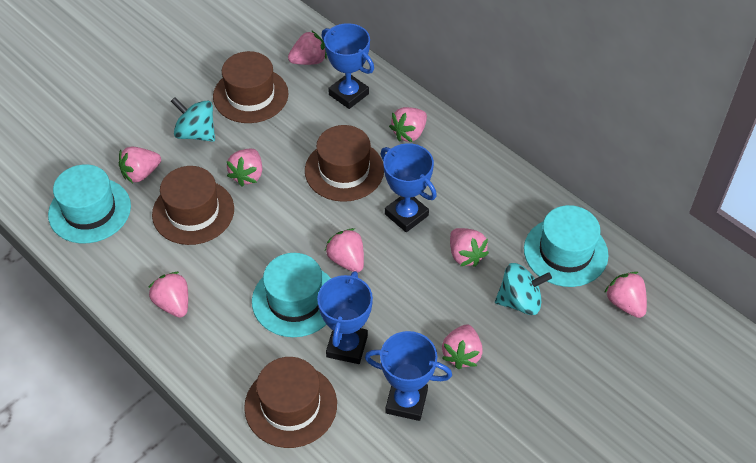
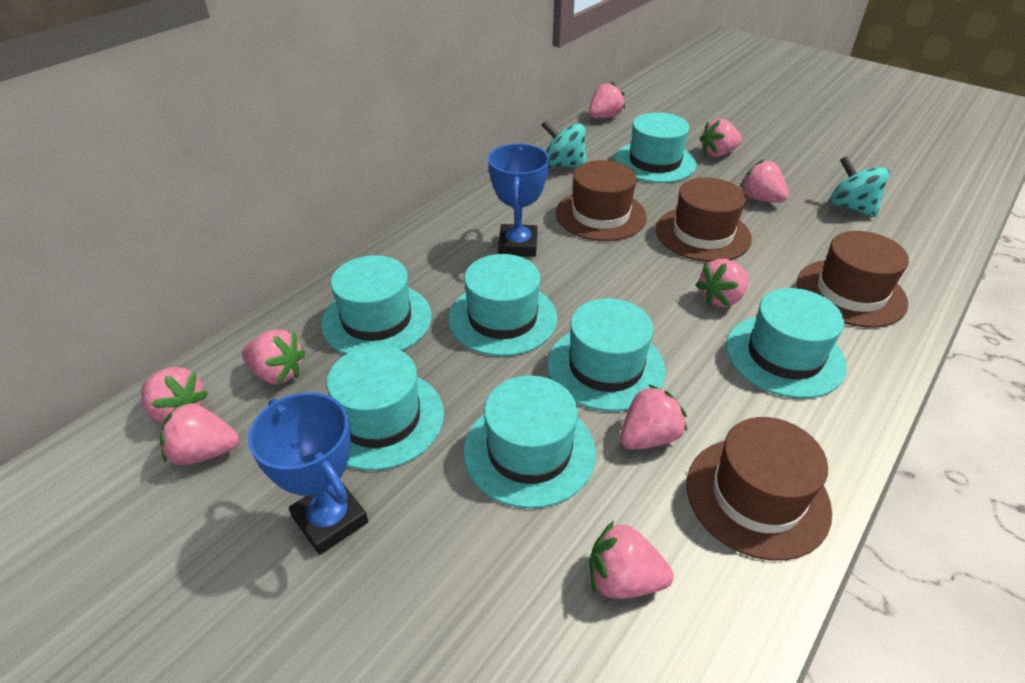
blue trophy: [317,271,373,364] [321,23,374,109] [365,331,452,421] [381,143,437,232] = 4 -> [248,392,368,555] [488,144,550,257] = 2
turquoise hat: [48,164,131,243] [252,253,331,337] [524,205,608,287] = 3 -> [321,255,432,354] [327,346,444,470] [448,254,557,356] [463,375,596,509] [547,298,666,412] [614,112,697,183] [726,288,847,398] = 7

